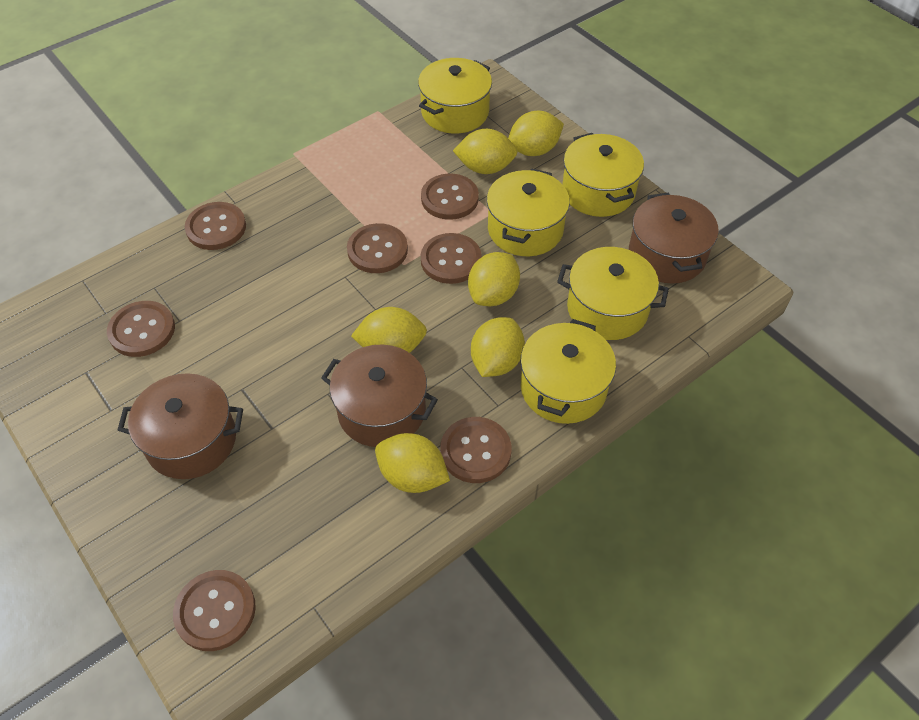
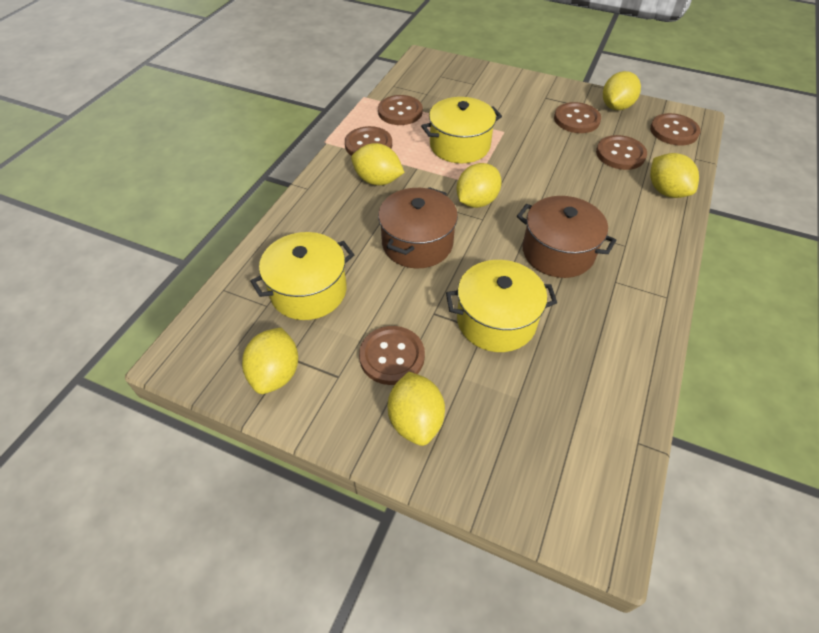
brown button: [107,301,175,357] [173,570,256,651] [185,202,246,250] [347,223,408,273] [421,173,479,220] [421,233,482,284] [440,417,512,483] = 7 -> [345,126,392,156] [359,326,425,385] [378,95,423,125] [554,102,601,133] [596,135,647,170] [650,113,700,146] = 6
brown pot: [118,373,243,479] [321,344,438,447] [629,193,719,283] = 3 -> [378,187,458,268] [517,196,616,278] = 2
yellow pot: [418,58,492,134] [487,168,570,256] [521,319,616,424] [557,247,669,340] [563,133,644,217] = 5 -> [250,232,354,320] [421,97,502,163] [446,260,557,352] = 3

